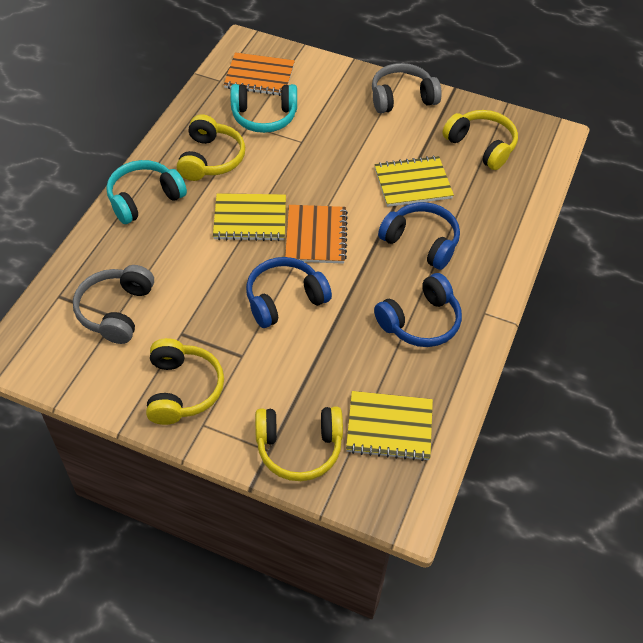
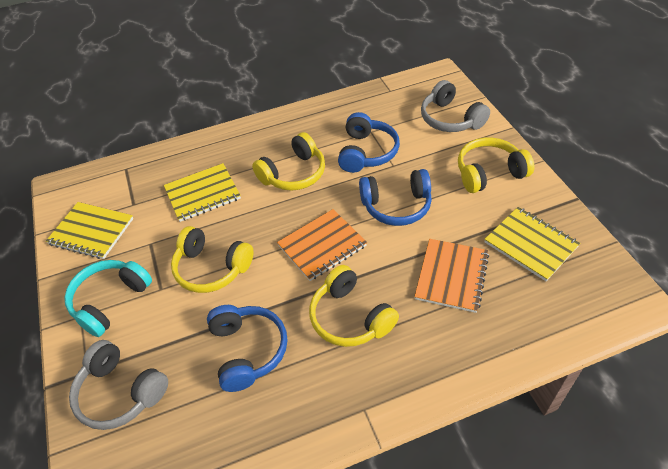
turquoise headphones: [106,160,187,224] [230,84,297,133] = 2 -> [64,260,152,337] = 1

